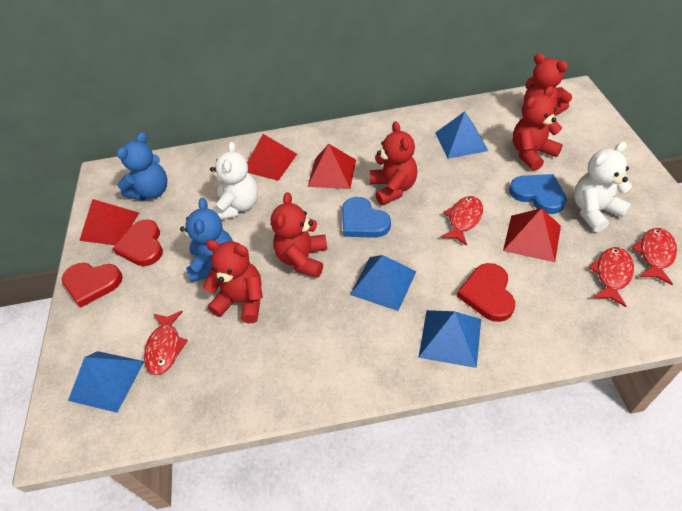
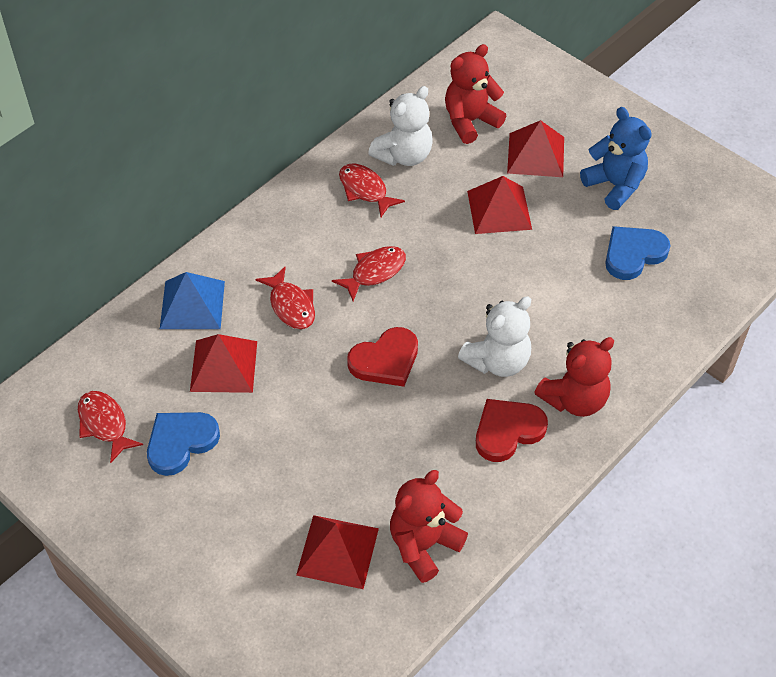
blue pyramid: [68,351,144,413] [350,255,416,311] [418,310,481,368] [435,111,488,159] = 4 -> [160,272,225,329] = 1
blue teddy bear: [117,133,168,201] [180,198,233,282] = 2 -> [580,107,652,210] = 1
red heart: [62,263,123,308] [113,219,163,266] [457,263,515,322] = 3 -> [347,327,418,387] [476,399,548,462] = 2
red teddy bear: [203,240,263,323] [271,192,327,278] [370,121,418,205] [513,86,563,171] [524,53,572,116] = 5 -> [390,470,468,583] [445,44,506,144] [534,337,614,417] = 3

